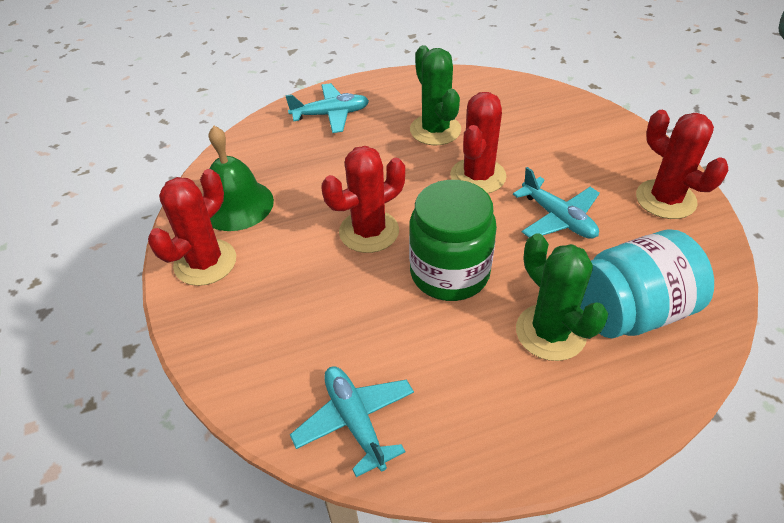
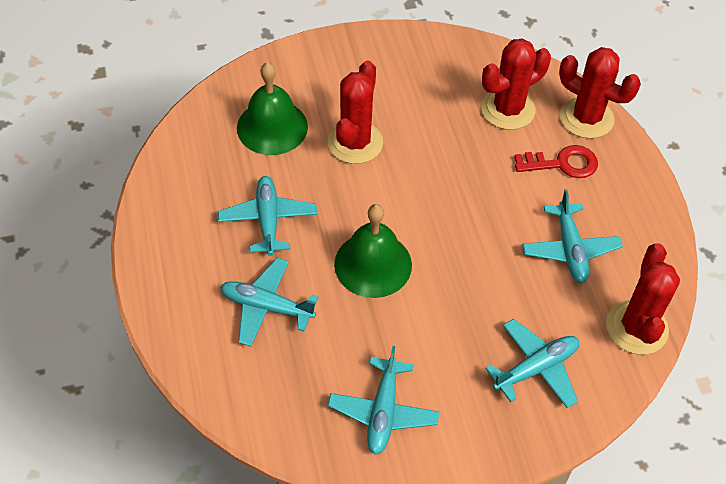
green bell: [208,126,274,231] = 1 -> [237,62,308,155] [334,204,412,298] = 2
green cactus: [410,45,461,145] [516,234,608,361] = 2 -> none = 0
green jar: [409,180,497,301] = 1 -> none = 0
red key: none = 0 -> [514,145,598,178] = 1
turquoise jar: [580,229,714,338] = 1 -> none = 0
turquoise plane: [285,83,369,133] [290,367,414,477] [513,167,600,239] = 3 -> [218,176,317,256] [220,258,318,347] [328,346,439,455] [485,319,579,408] [522,189,623,283] = 5

